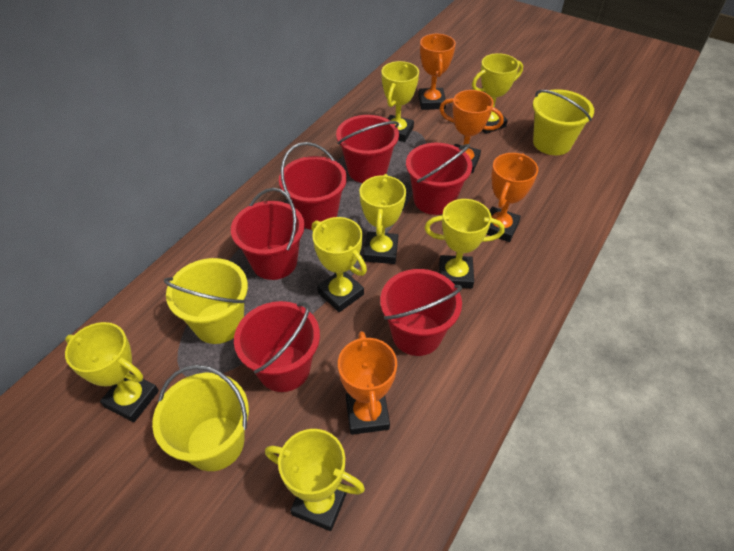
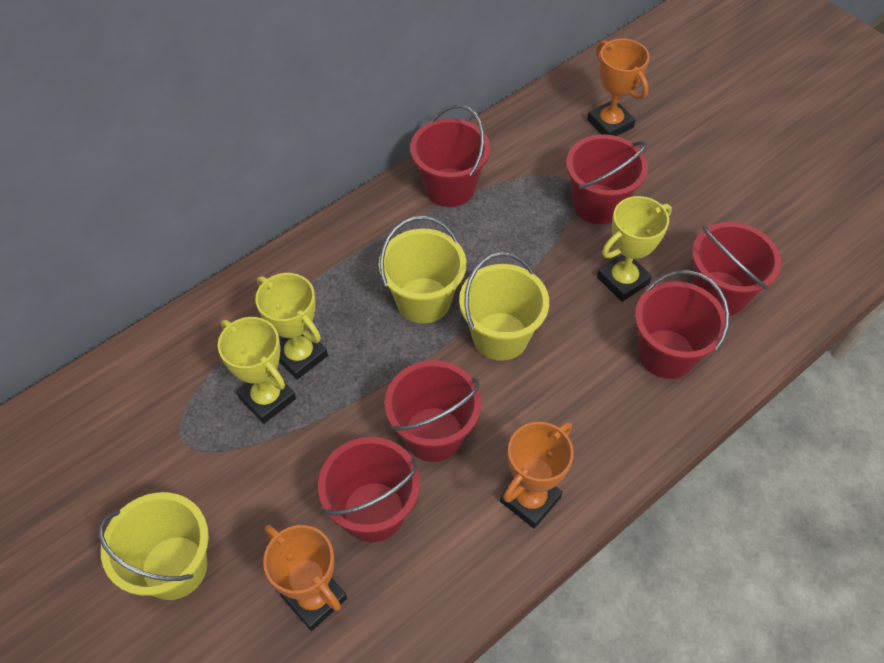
orange trophy: [338,331,397,435] [418,34,456,110] [439,90,504,173] [486,153,538,242] = 4 -> [263,525,347,631] [500,422,574,529] [587,39,650,136] = 3
yellow trophy: [65,322,159,422] [265,429,365,531] [311,217,367,312] [360,174,406,264] [382,61,419,142] [424,199,505,288] [472,53,523,134] = 7 -> [218,317,296,424] [255,273,328,380] [597,196,672,302] = 3

